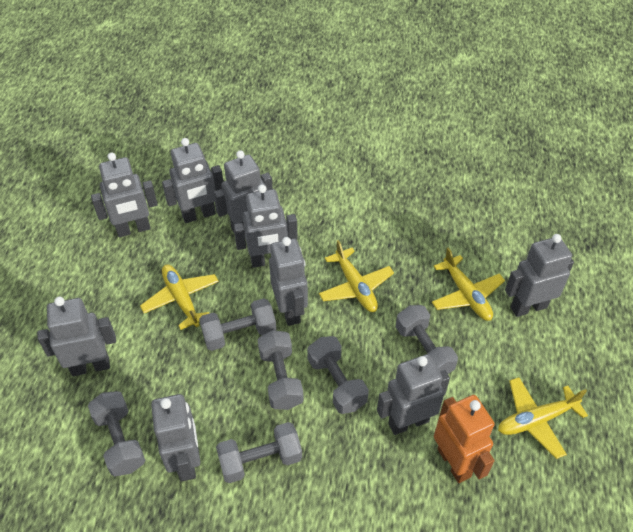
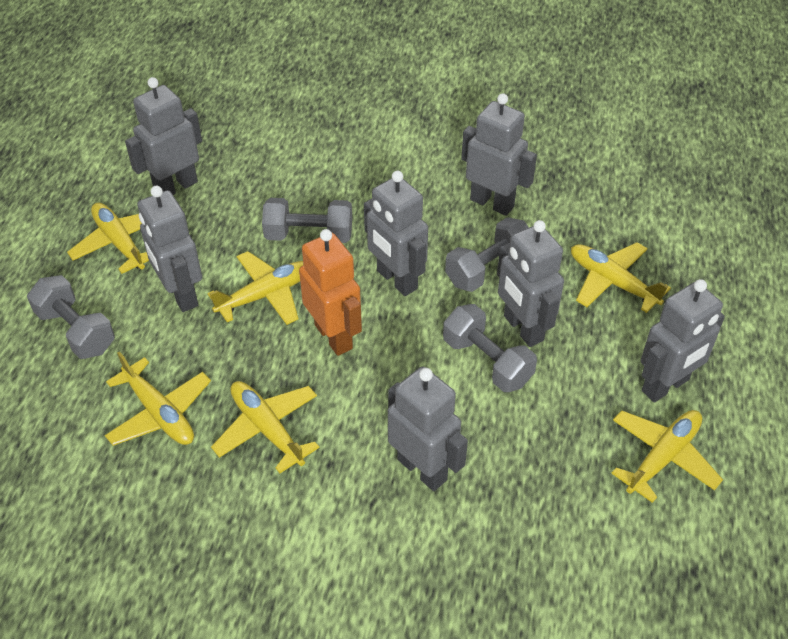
grey dumbbell: [88,391,146,477] [199,298,276,351] [216,422,302,483] [258,330,304,410] [307,336,369,414] [396,305,458,374] = 6 -> [27,275,115,359] [262,198,352,243] [443,304,537,392] [445,217,529,292] = 4
grey robot: [37,297,116,376] [91,153,158,237] [151,394,200,482] [162,138,223,223] [213,150,273,234] [234,185,298,268] [269,237,308,326] [377,354,450,435] [505,234,574,317] = 9 -> [125,77,202,195] [137,186,202,312] [364,171,428,296] [388,366,468,491] [461,93,537,216] [497,220,564,347] [641,279,725,402] = 7
yellow plane: [140,264,219,330] [319,240,394,312] [432,247,505,321] [498,377,588,459] = 4 -> [67,203,149,274] [105,351,211,446] [207,251,303,325] [211,381,320,473] [571,242,671,313] [611,410,723,503] = 6

